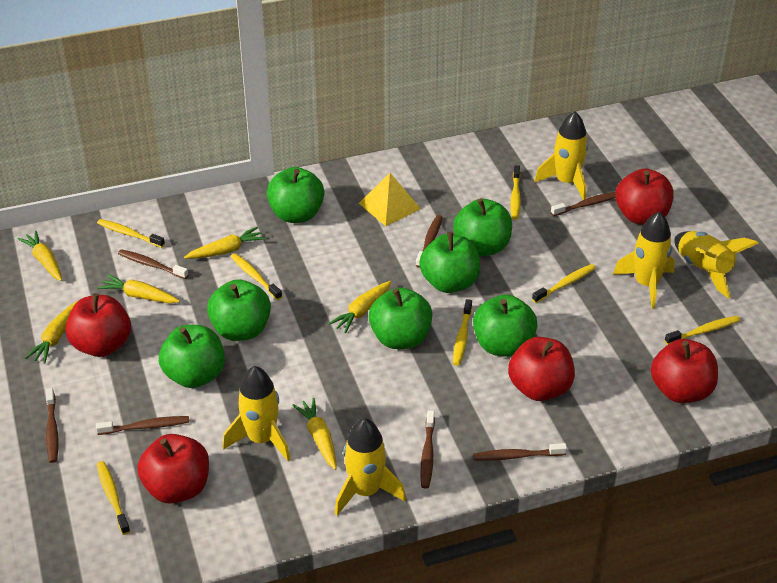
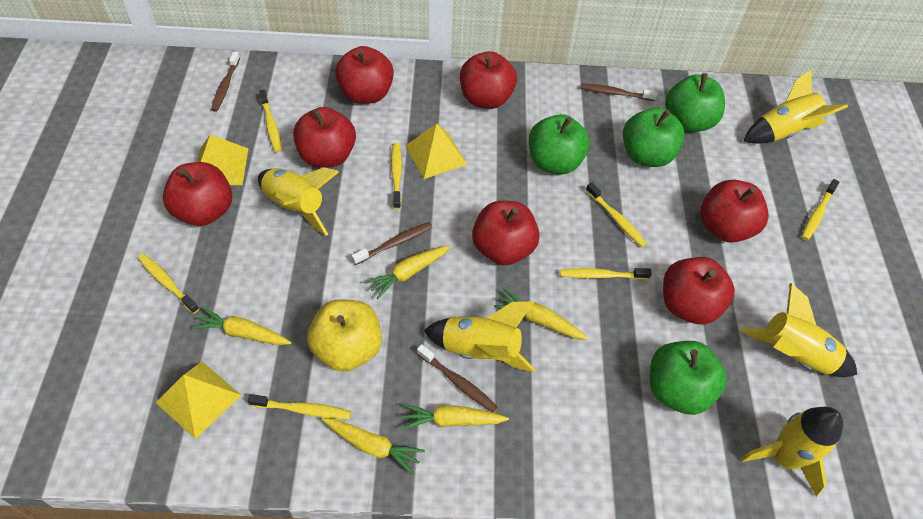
brown toothbrush: [46,388,58,463] [96,416,189,435] [118,249,189,279] [415,215,442,268] [420,410,435,489] [473,443,567,461] [551,192,615,216] = 7 -> [211,52,240,112] [352,222,432,265] [417,344,498,413] [580,84,657,101] = 4
green apple: [159,325,225,388] [207,279,271,341] [267,167,325,223] [369,287,432,349] [419,232,480,293] [453,198,512,256] [473,295,538,357] = 7 -> [529,114,590,175] [623,108,685,167] [650,341,727,415] [665,73,725,132] = 4
red apple: [65,293,131,357] [137,434,209,504] [508,337,575,401] [615,168,674,225] [651,339,718,403] = 5 -> [163,162,232,226] [293,107,356,167] [335,46,394,104] [460,51,517,109] [472,201,540,265] [663,257,735,325] [700,180,769,243] = 7
yellow apple: none = 0 -> [307,299,382,372] = 1
yellow carrot: [17,231,62,281] [25,301,78,364] [97,274,180,303] [184,227,265,259] [292,398,337,470] [328,281,392,334] = 6 -> [192,307,291,345] [322,418,425,475] [365,245,451,299] [402,404,509,430] [494,288,588,340] = 5
yellow pyramid: [359,173,421,226] = 1 -> [156,362,241,439] [197,135,249,185] [405,123,468,179] = 3

